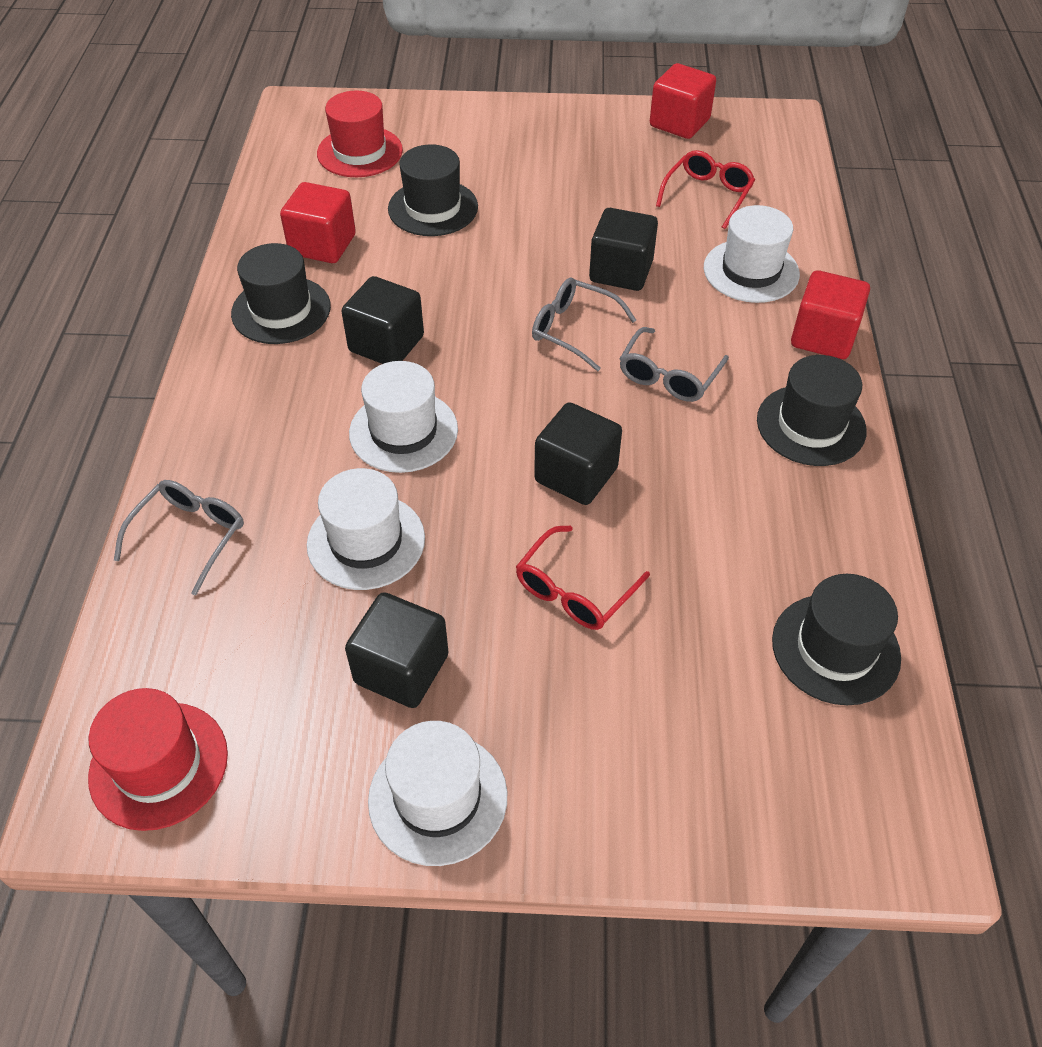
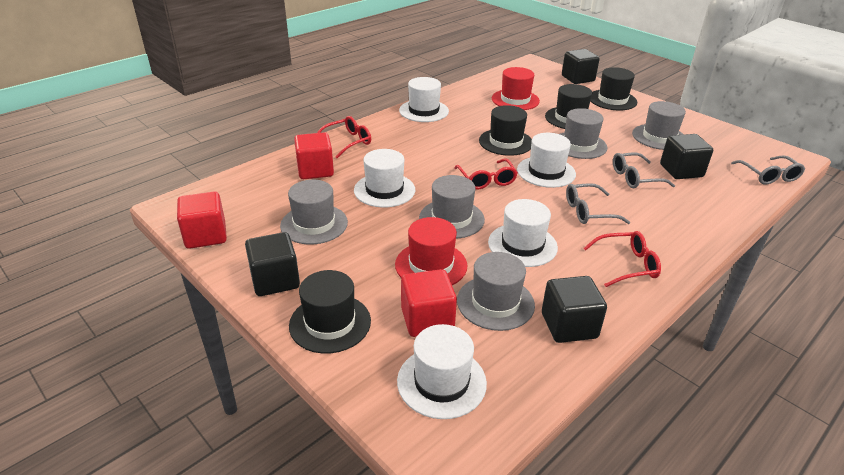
grey hat: none = 0 -> [280,180,348,244] [419,175,485,238] [457,252,535,331] [560,108,607,159] [632,101,686,150] = 5
red glasses: [516,526,650,630] [656,150,755,229] = 2 -> [317,116,371,158] [454,158,518,190] [583,231,661,287] = 3
white hat: [307,468,425,590] [349,361,458,473] [368,721,507,866] [704,205,800,303] = 4 -> [354,149,415,207] [397,324,487,419] [399,77,449,122] [488,199,558,267] [517,133,576,188] = 5

